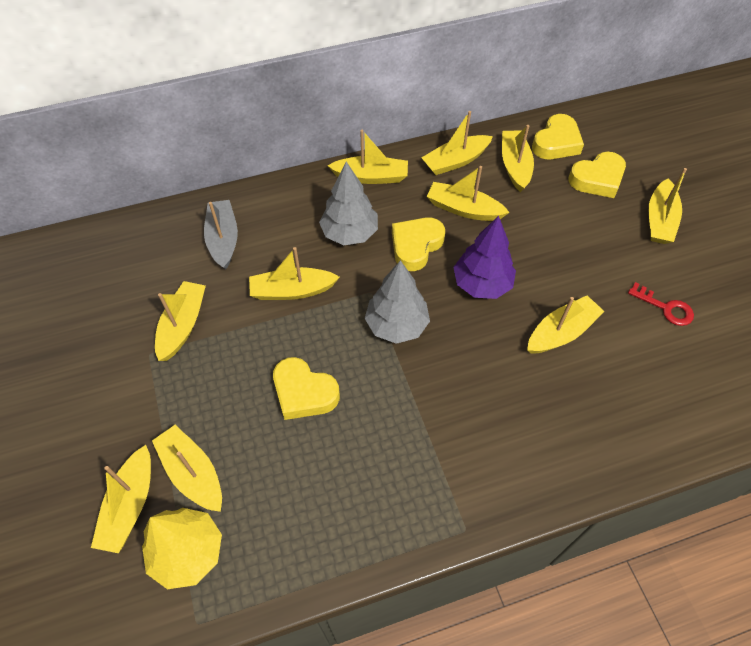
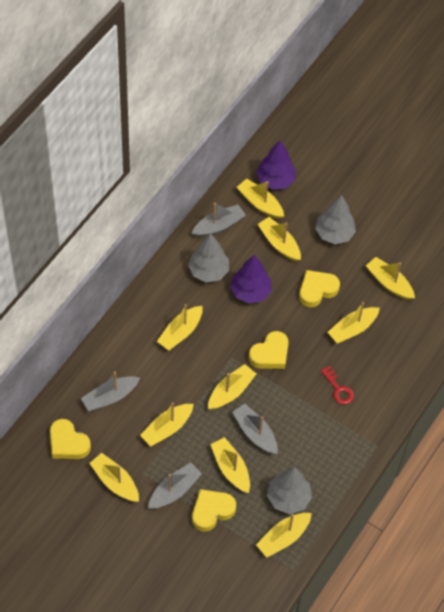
grey boat: [204,200,238,270] = 1 -> [81,372,140,411] [148,463,202,509] [191,203,246,237] [232,403,278,454] = 4
grey tree: [319,162,378,245] [365,260,430,344] = 2 -> [188,233,229,283] [267,467,312,514] [315,195,356,244] = 3
purple tree: [453,216,516,299] = 1 -> [230,254,272,304] [256,140,296,190] = 2
yellow tree: [142,508,222,589] = 1 -> none = 0

